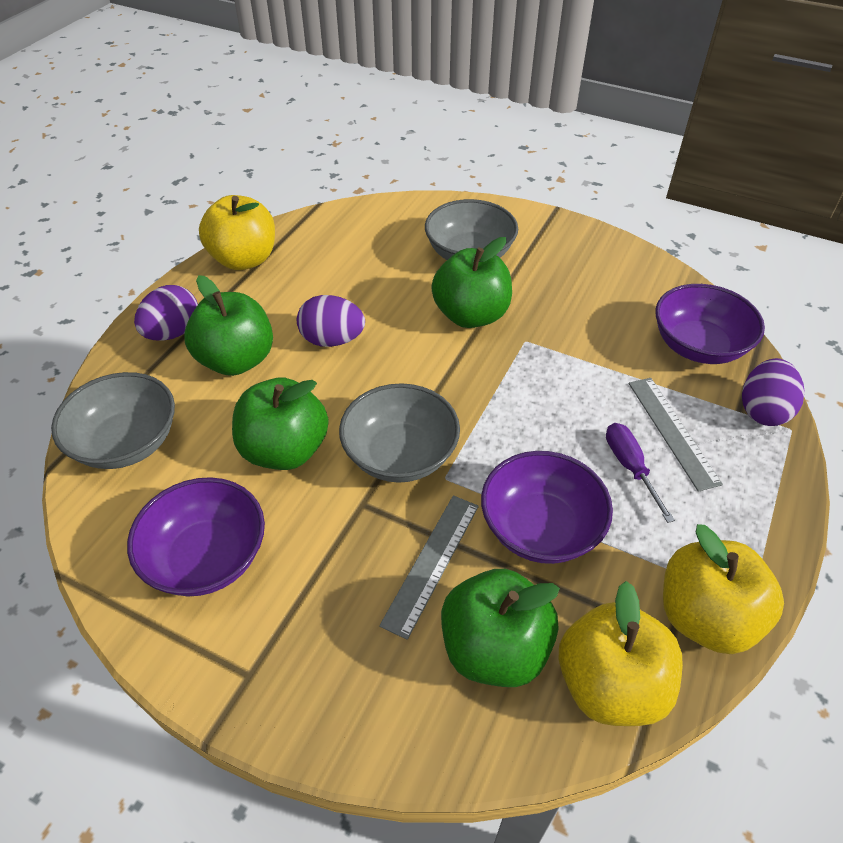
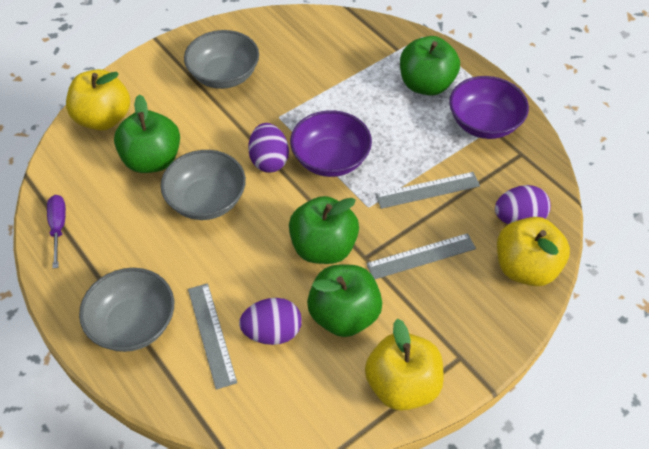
grey ruler: [379,495,479,640] [629,378,723,492] = 2 -> [188,283,237,390] [366,233,476,279] [375,172,480,209] = 3
purple bowl: [127,477,265,596] [481,451,613,564] [655,284,765,364] = 3 -> [290,110,372,177] [449,76,529,139] = 2

